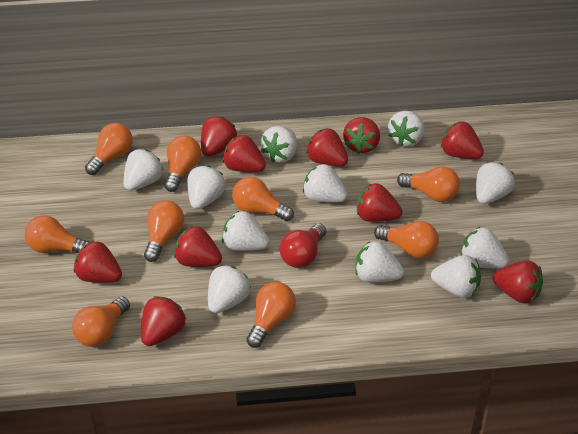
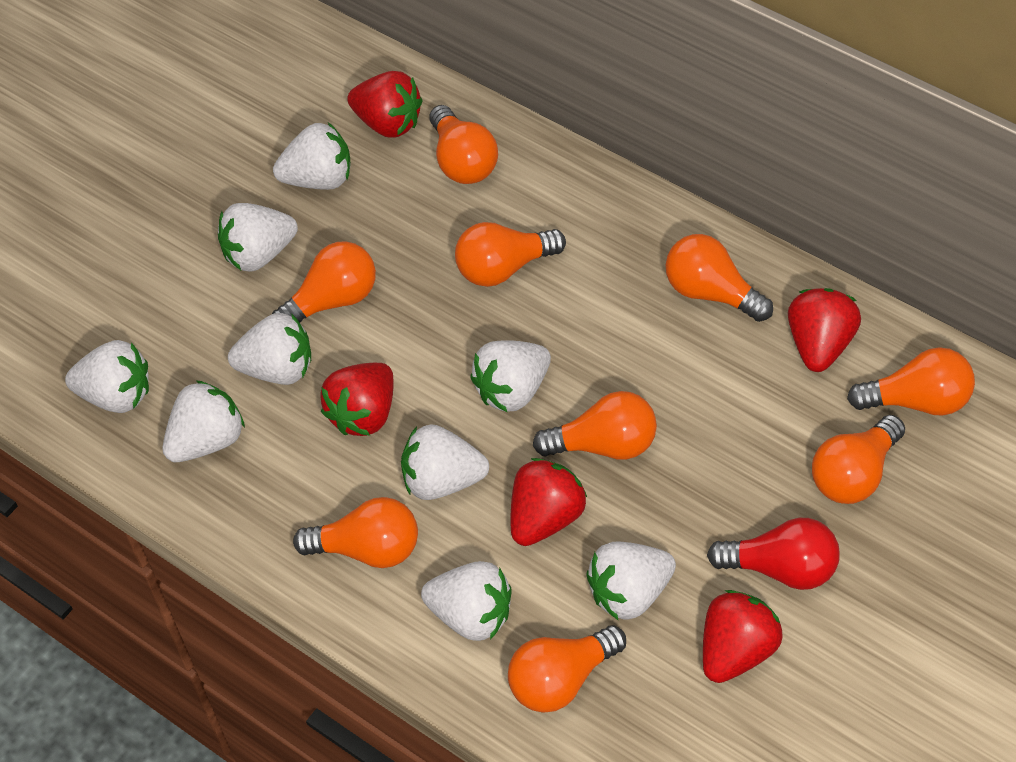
red strawberry: [74,241,122,283] [141,296,187,346] [174,226,222,267] [201,116,237,157] [223,135,266,172] [306,128,348,166] [343,117,380,154] [357,183,403,222] [441,121,484,159] [493,261,543,304] = 10 -> [320,363,394,436] [347,71,423,138] [511,458,587,546] [703,590,783,683] [788,288,861,372] = 5
white strawberry: [124,149,163,191] [188,165,225,209] [208,265,251,313] [222,211,269,251] [261,126,297,163] [303,164,348,203] [355,241,404,283] [388,111,424,147] [431,255,481,298] [460,226,509,269] [476,162,515,204] = 11 -> [65,340,149,413] [163,380,245,462] [218,203,298,272] [228,313,311,385] [273,123,351,190] [401,424,489,500] [421,561,512,641] [470,340,551,412] [586,541,676,621] = 9

